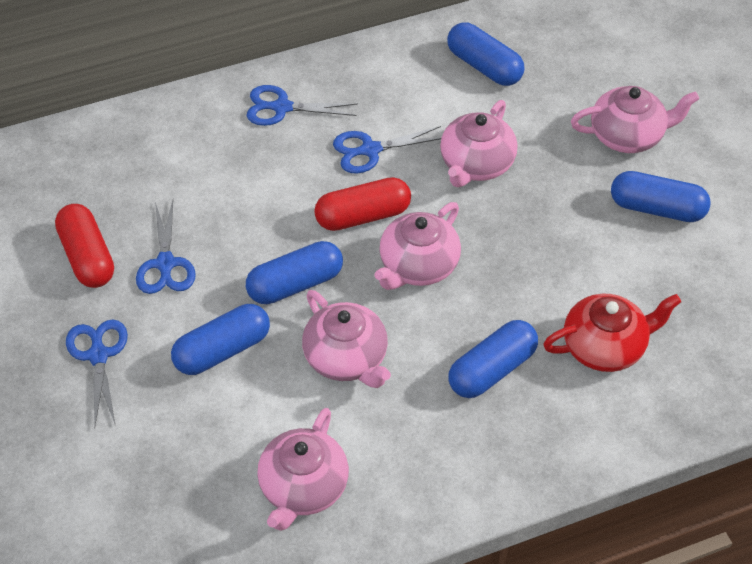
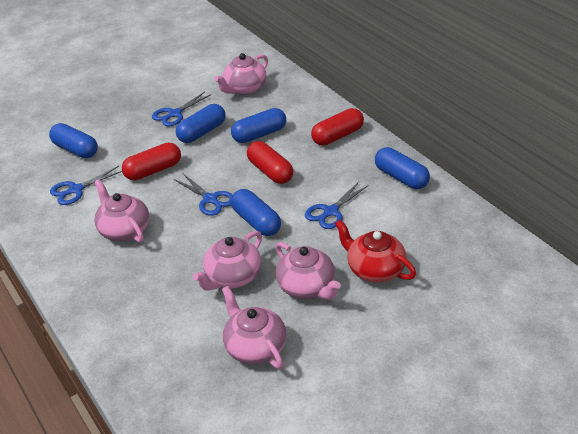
red capsule: [55,204,114,288] [314,177,411,231] = 2 -> [122,143,181,181] [247,141,293,184] [311,108,364,146] = 3

